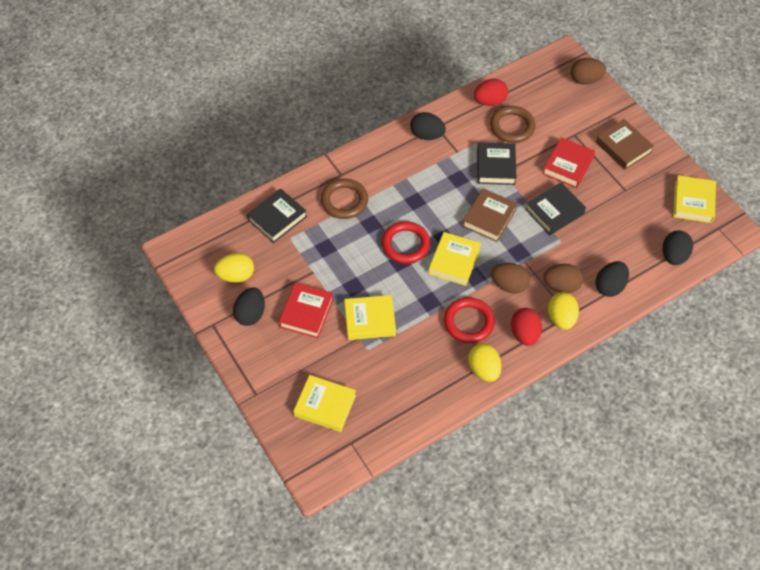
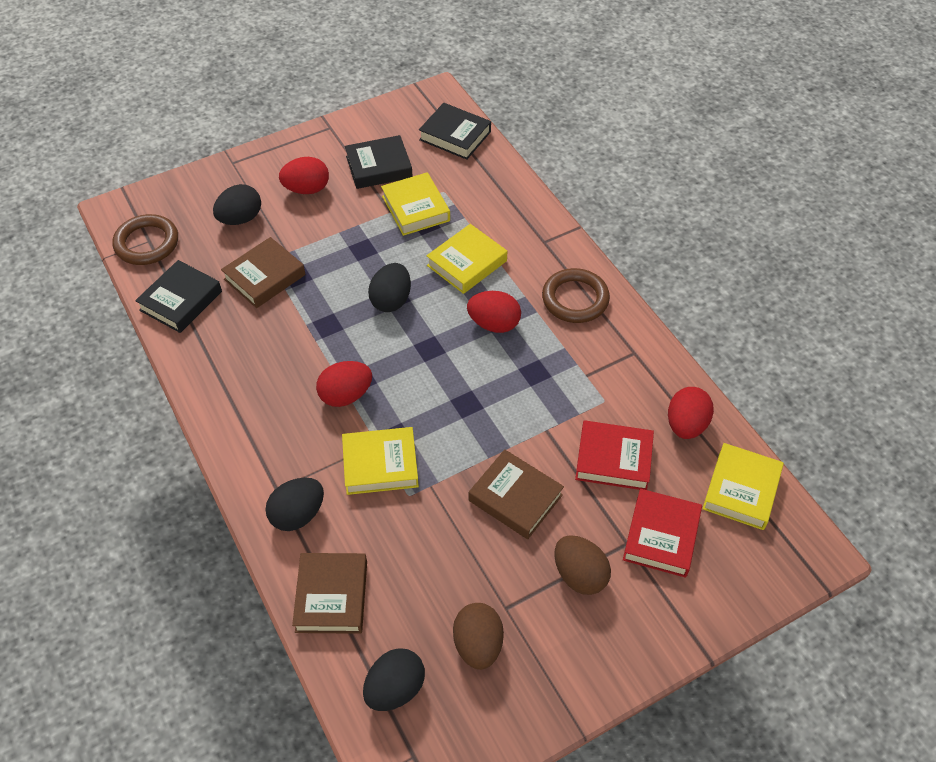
brown book: [462,188,518,242] [596,119,654,170] = 2 -> [221,237,306,308] [292,553,367,634] [469,449,564,539] = 3
brown egg: [491,263,530,294] [543,264,583,293] [571,58,606,85] = 3 -> [453,603,504,670] [554,535,611,595] = 2
red egg: [474,79,508,106] [511,308,542,346] = 2 -> [279,157,329,194] [316,361,372,407] [467,291,521,333] [668,387,714,439] = 4
red ring: [382,221,430,264] [444,297,495,343] = 2 -> none = 0
yellow egg: [214,253,254,283] [468,344,502,382] [548,292,579,330] = 3 -> none = 0

